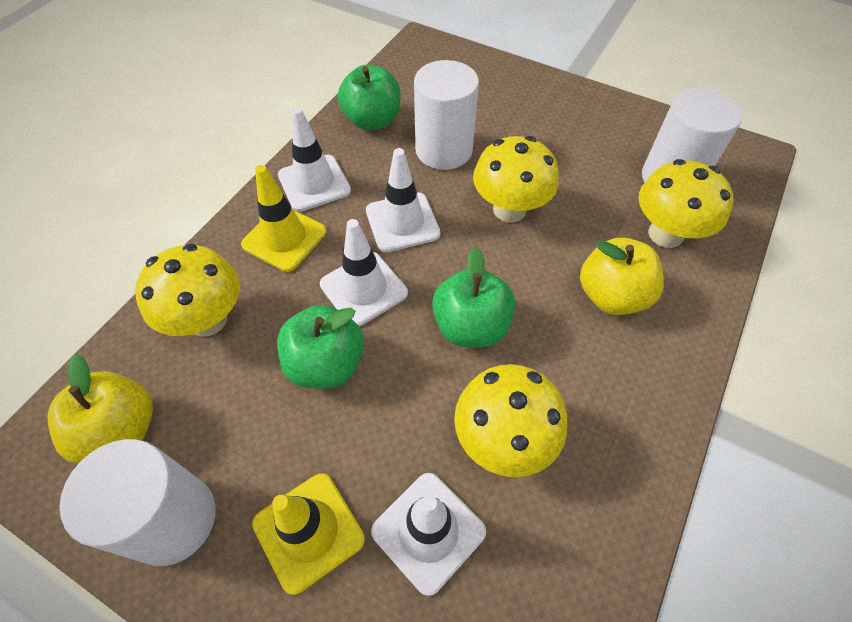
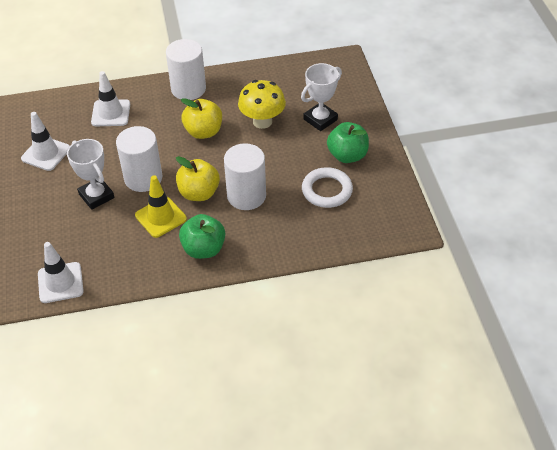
green apple: [277,305,364,389] [338,65,401,131] [432,247,515,347] = 3 -> [179,214,225,259] [327,122,369,163] = 2
white ring: none = 0 -> [302,167,353,208] = 1
white traffic cone: [278,107,351,212] [320,219,408,327] [366,148,441,252] [371,473,486,596] = 4 -> [21,112,70,171] [38,242,84,303] [91,71,130,126] = 3
white trophy: none = 0 -> [67,139,114,210] [301,63,342,131] = 2
yellow mushroom: [135,244,240,337] [454,364,567,477] [473,136,558,223] [639,159,733,248] = 4 -> [238,80,286,129] = 1
yellow traffic cone: [241,165,326,272] [252,473,365,595] = 2 -> [135,175,187,238] = 1

